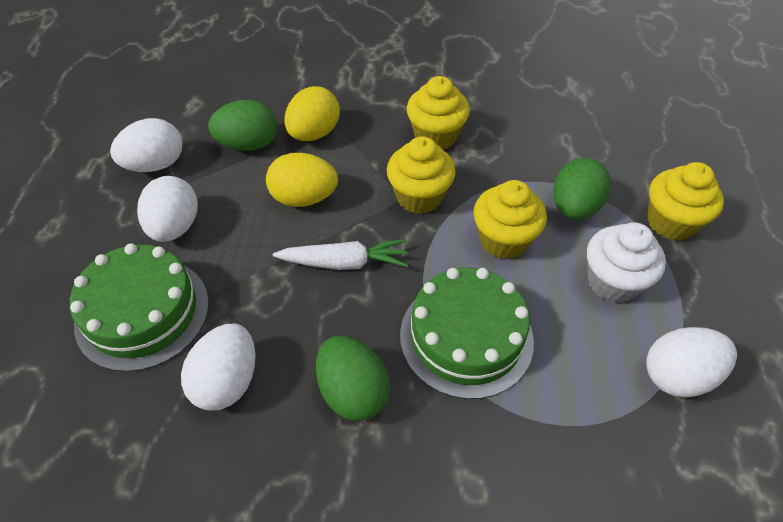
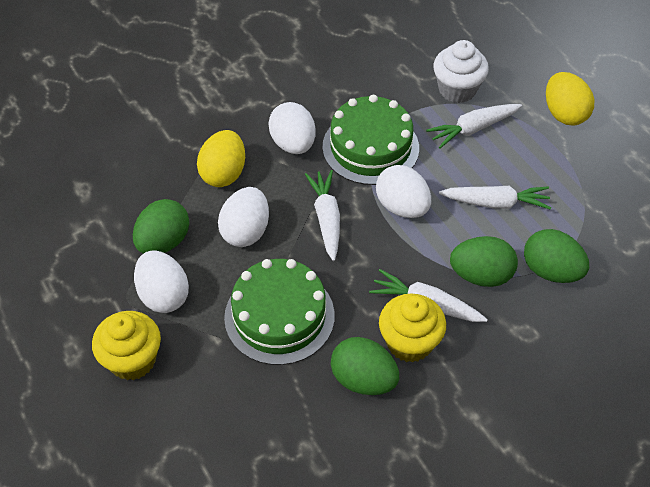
green egg: [208,100,277,151] [316,336,390,421] [553,158,611,220] = 3 -> [133,199,189,254] [331,337,399,395] [450,236,518,287] [524,229,589,283] = 4
white carrot: [273,239,408,270] = 1 -> [305,170,340,261] [369,269,488,322] [426,104,522,148] [439,186,551,210] = 4
yellow cupcake: [387,136,456,214] [407,76,470,150] [474,180,547,259] [648,162,724,241] = 4 -> [92,311,161,380] [379,293,446,363] = 2

